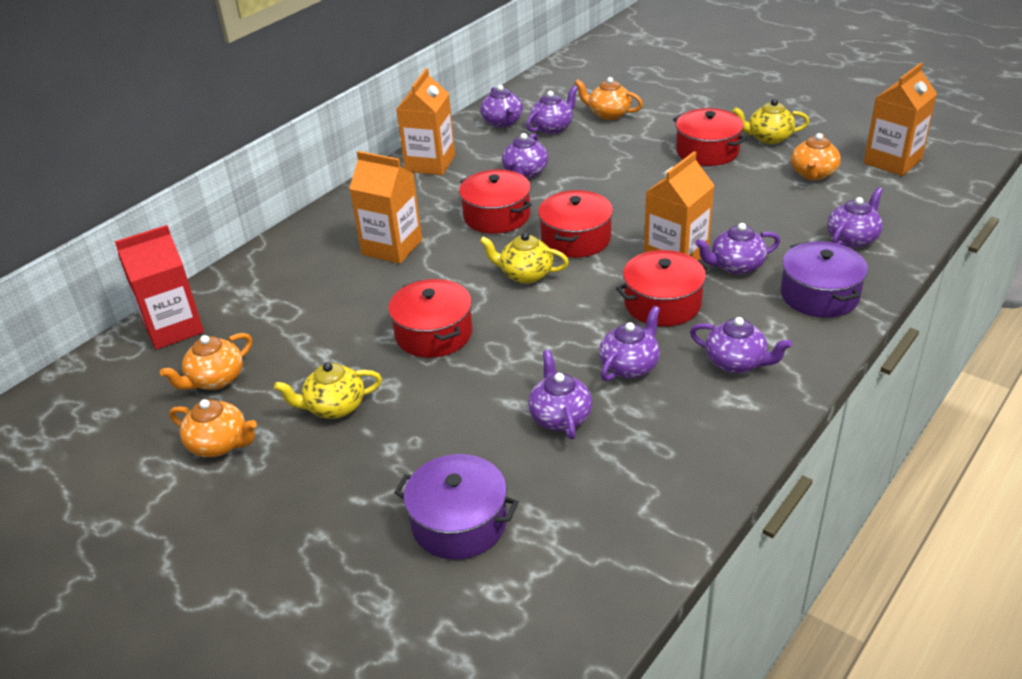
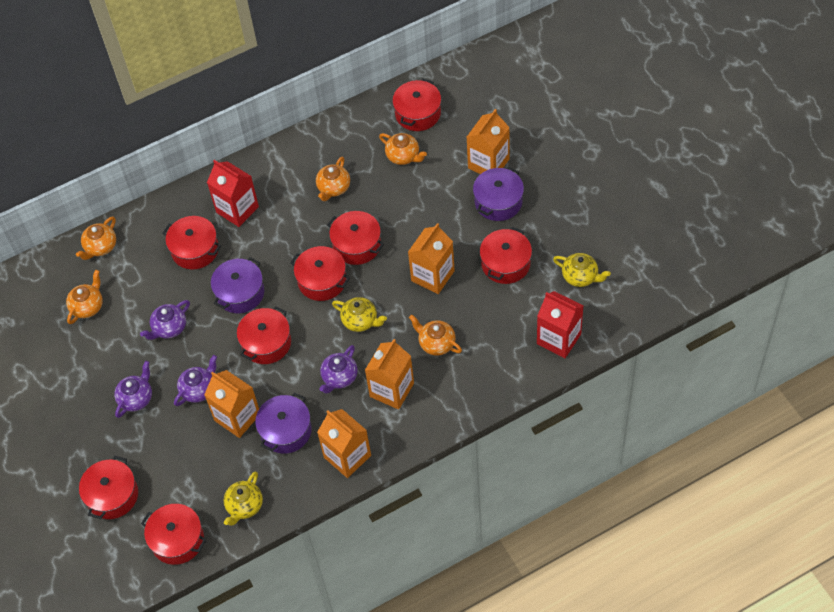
orange carton: [349,151,422,264] [396,68,455,175] [644,151,715,260] [864,62,937,176] = 4 -> [204,370,259,438] [317,409,371,478] [365,339,414,410] [408,223,455,294] [467,109,510,174] = 5
orange teapot: [160,333,252,390] [169,399,257,457] [575,77,643,120] [791,133,841,180] = 4 -> [66,270,103,324] [76,217,116,260] [316,157,350,201] [379,133,427,165] [409,315,462,356] = 5
purple pot: [394,454,518,560] [781,241,868,318] = 2 -> [211,257,264,313] [255,392,312,454] [473,167,524,221] = 3
purple teapot: [480,85,523,128] [502,133,548,179] [526,86,578,134] [528,350,592,439] [599,306,660,381] [690,317,792,373] [695,223,780,275] [827,188,883,248] = 8 -> [114,361,152,418] [140,300,190,340] [174,355,217,406] [319,345,358,394] = 4
red carton: [114,225,204,350] = 1 -> [207,160,259,227] [537,291,583,358] = 2
red pot: [388,279,472,358] [459,170,532,234] [538,190,613,258] [616,250,711,326] [673,108,747,166] = 5 -> [79,456,138,519] [141,504,206,565] [163,216,221,270] [237,306,291,364] [290,246,350,301] [327,211,384,265] [392,78,441,131] [480,227,532,284] = 8

